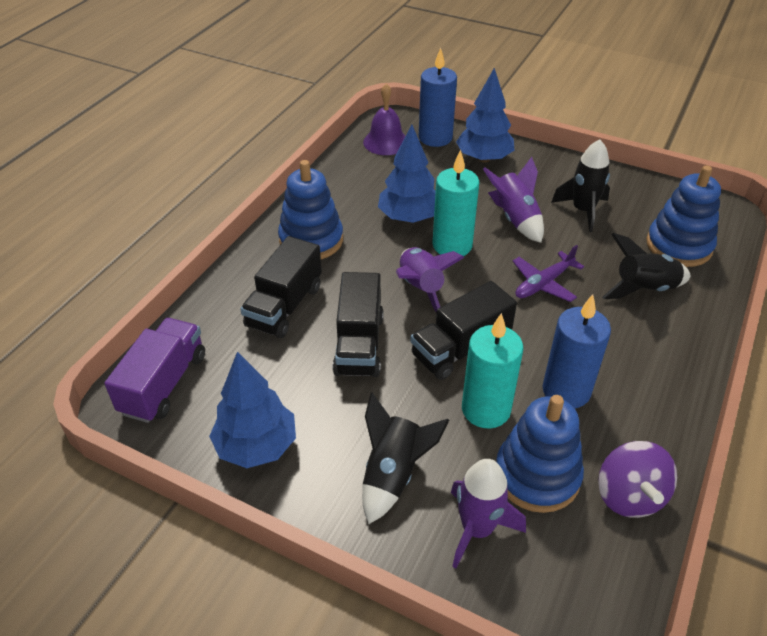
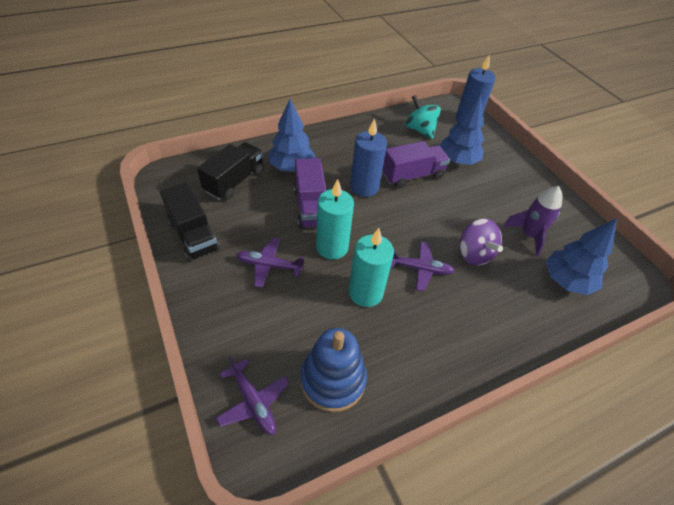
black rocket: [362,392,449,524] [551,139,610,232] [602,233,690,299] = 3 -> none = 0
black truck: [240,236,322,338] [333,272,384,377] [410,281,517,380] = 3 -> [160,182,220,262] [197,142,264,200] = 2
blue stacking toy: [278,160,343,259] [496,395,584,513] [646,165,721,267] = 3 -> [301,328,367,412] = 1
purple bell: [363,84,405,155] = 1 -> none = 0
purple plane: [513,245,584,302] = 1 -> [216,356,289,435] [237,238,304,288] [390,242,455,291] = 3
purple rocket: [396,247,465,313] [451,459,526,568] [483,157,544,243] = 3 -> [503,186,562,256] = 1
purple truck: [104,318,205,423] = 1 -> [294,158,326,229] [382,141,450,188] = 2
turquoise spinning top: none = 0 -> [406,95,441,139] = 1

